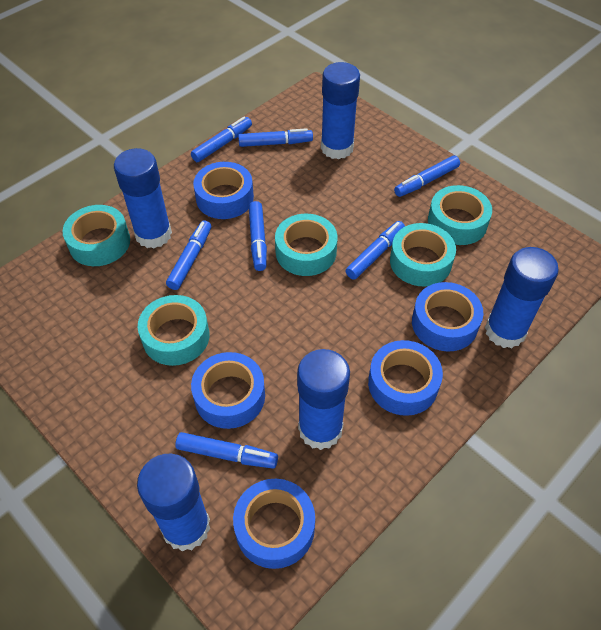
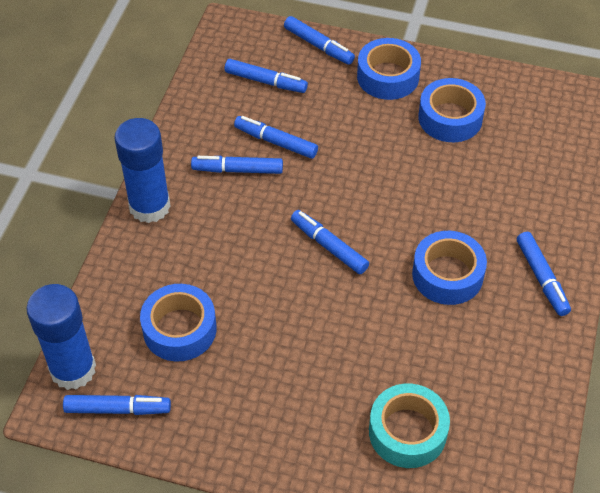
blue glue stick: [114,148,172,248] [137,454,210,552] [297,349,350,450] [321,62,360,159] [485,247,559,348] = 5 -> [26,284,96,390] [114,118,171,223] = 2
blue tape: [191,352,265,429] [193,162,254,219] [233,479,315,569] [368,340,443,416] [412,282,483,352] = 5 -> [140,284,216,362] [357,38,421,100] [412,231,487,305] [418,78,486,142] = 4
turquoise tape: [63,205,130,266] [138,295,209,366] [275,214,338,276] [390,223,456,287] [428,185,492,245] = 5 -> [369,384,450,468] = 1

